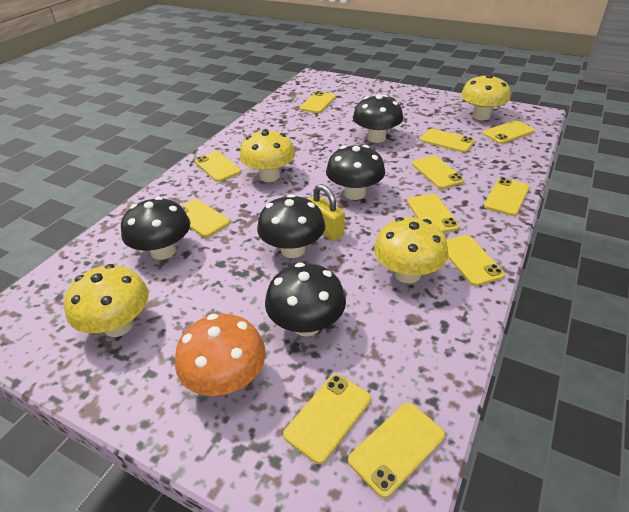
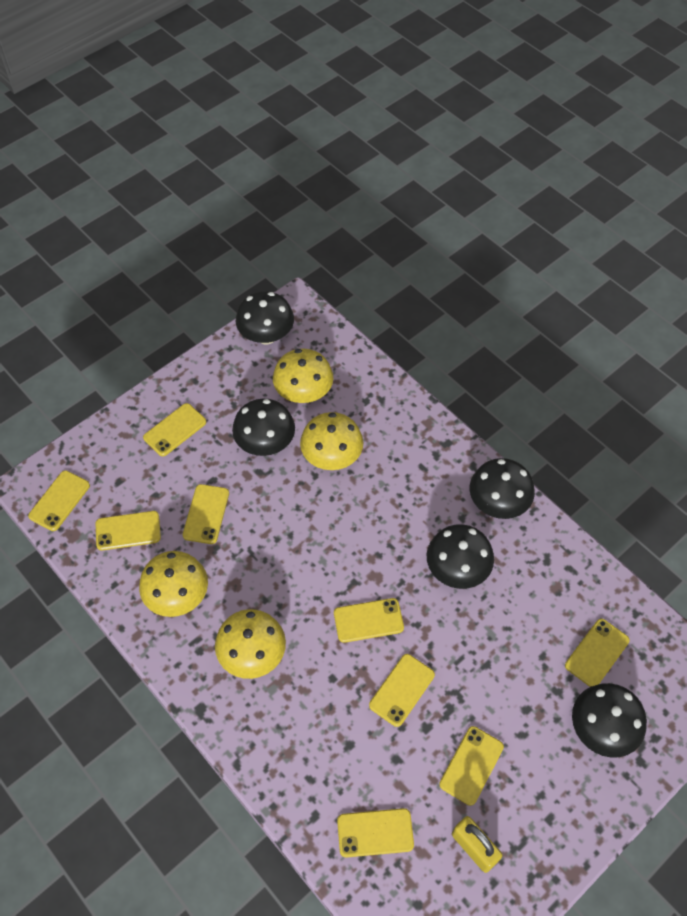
orange mushroom: [175,314,266,396] = 1 -> none = 0
yellow phone: [181,199,230,237] [194,151,241,182] [283,374,371,464] [299,91,336,113] [348,403,445,498] [407,194,460,233] [412,156,464,189] [420,129,475,153] [447,235,505,286] [483,120,535,144] [484,177,529,216] = 11 -> [28,471,90,531] [95,511,161,550] [143,403,206,456] [183,484,229,544] [334,598,404,643] [337,808,414,857] [369,654,435,727] [439,726,504,806] [565,619,630,687] = 9

